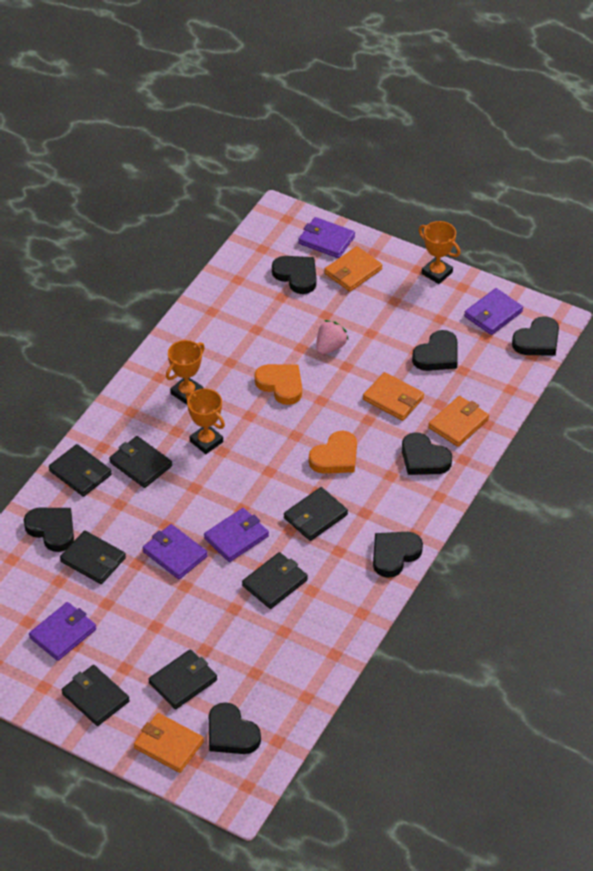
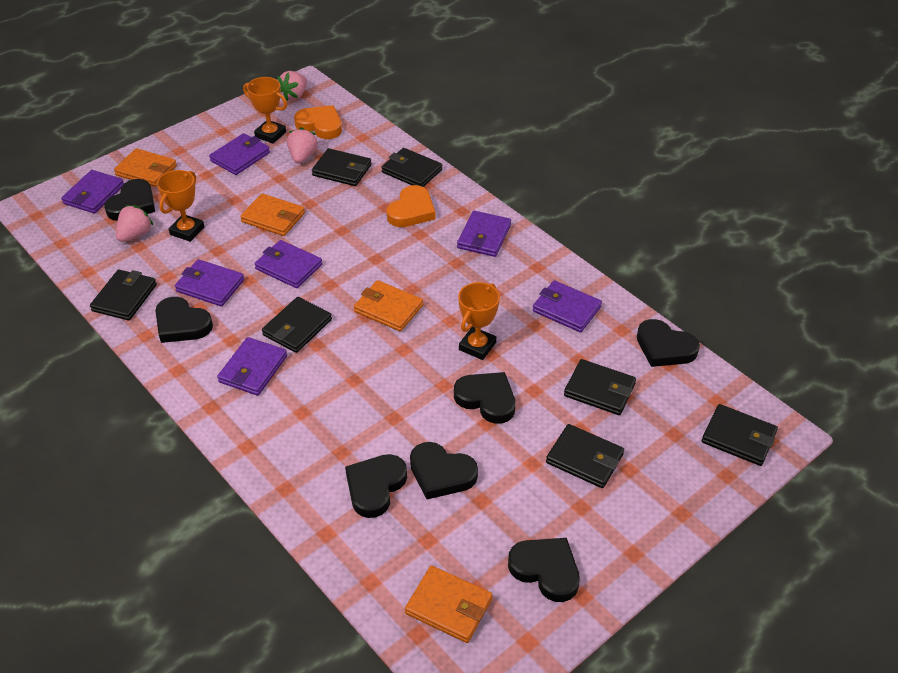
pink strawberry: [316,320,349,355] = 1 -> [116,205,154,242] [277,71,307,101] [287,127,318,163] = 3
purple wallet: [29,602,96,661] [143,524,208,579] [204,508,269,562] [298,217,355,258] [464,288,523,335] = 5 -> [61,170,124,214] [175,259,244,306] [209,133,270,175] [217,337,287,396] [254,240,322,288] [457,211,511,257] [533,280,602,332] = 7

